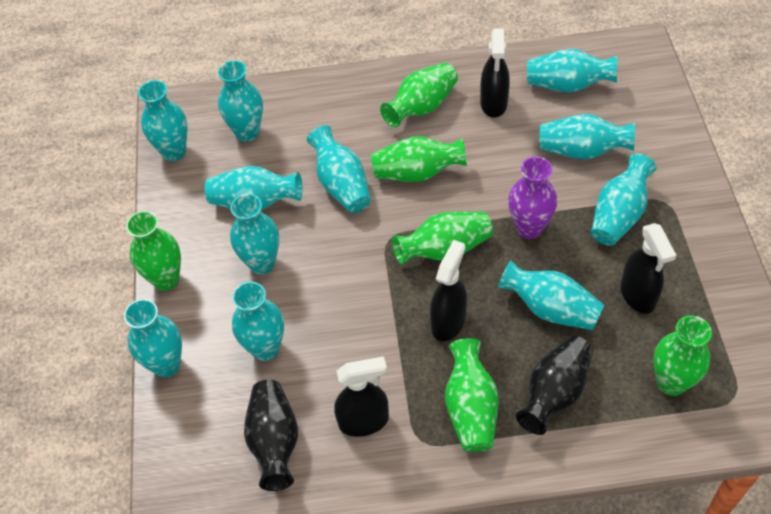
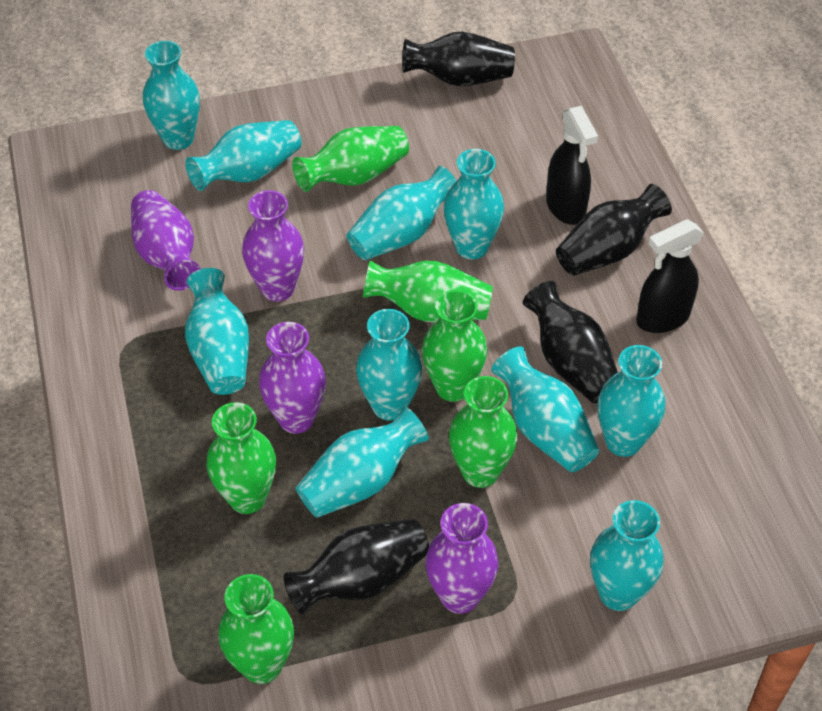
black spray bottle: [334,356,389,437] [430,240,467,341] [480,29,510,118] [621,223,676,314] = 4 -> [546,106,598,225] [636,219,704,333] = 2
black vase: [244,380,298,491] [516,336,593,435] = 2 -> [284,519,429,614] [402,32,515,86] [523,281,618,403] [556,184,672,276] = 4
purple vase: [508,157,557,239] = 1 -> [131,190,201,291] [242,190,304,302] [259,322,326,434] [425,503,498,614] = 4
turquoise vase: [124,299,182,377] [138,80,188,161] [205,166,303,210] [218,60,263,142] [230,194,279,274] [232,282,284,361] [307,125,371,213] [498,260,604,330] [527,49,617,92] [540,114,635,159] [591,154,657,246] = 11 -> [143,41,200,150] [185,120,301,191] [185,268,249,395] [295,407,429,518] [347,166,457,260] [356,309,422,421] [444,149,504,259] [491,346,599,472] [590,500,663,611] [597,345,665,457] = 10

